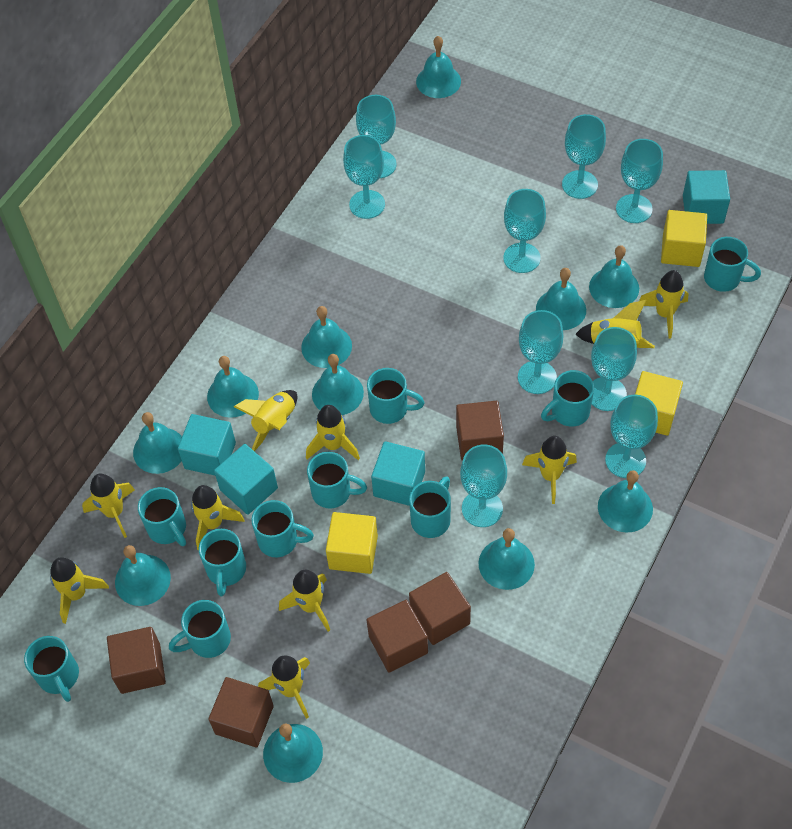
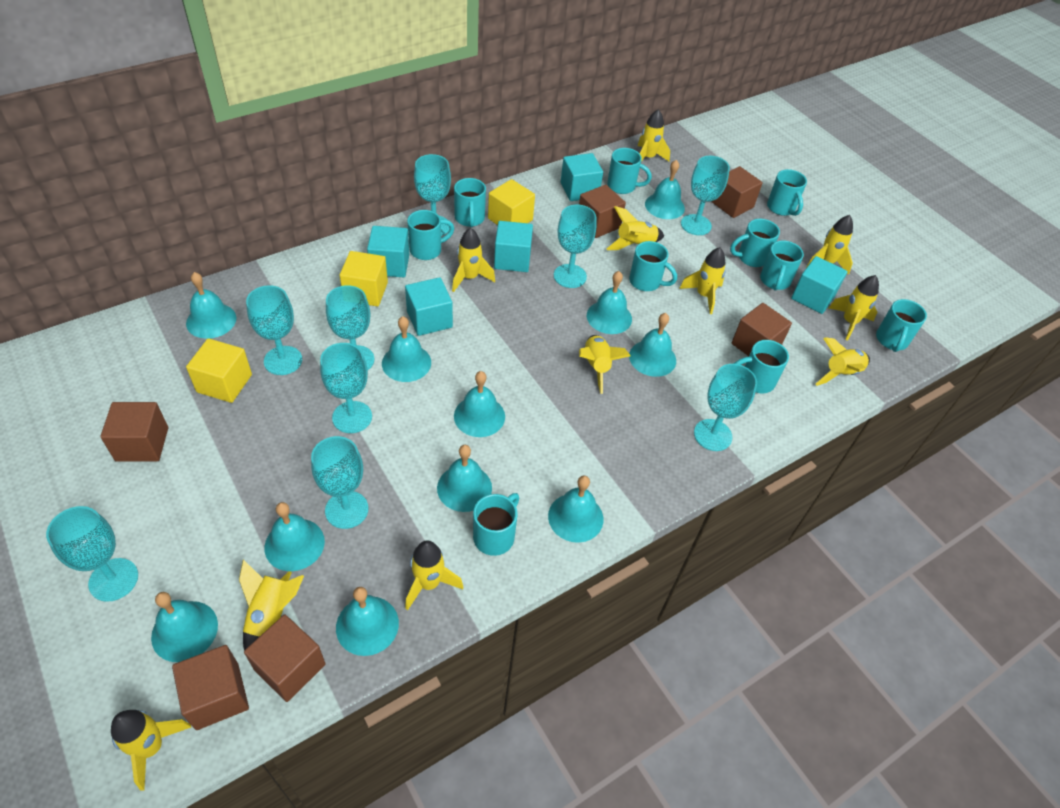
brown cube: [107,627,166,694] [208,677,274,747] [367,600,428,672] [409,572,471,645] [456,401,504,461] = 5 -> [100,402,168,462] [172,645,249,730] [244,614,326,702] [579,185,626,238] [711,166,763,218] [732,303,792,356] = 6
turquoise cube: [178,414,236,476] [214,444,278,515] [371,441,425,506] [683,170,730,224] = 4 -> [367,226,409,277] [405,277,453,336] [494,221,533,272] [561,153,603,201] [791,256,847,314] = 5
yellow rocket: [50,558,109,624] [82,474,135,538] [191,485,245,550] [234,390,297,451] [258,656,310,719] [279,570,330,632] [306,405,360,460] [522,436,577,504] [575,300,655,348] [639,270,689,339] = 10 -> [111,710,191,791] [239,559,304,651] [405,541,463,610] [452,228,495,292] [579,335,630,394] [607,206,664,250] [638,109,670,162] [679,247,725,314] [806,215,853,275] [815,337,870,386] [829,275,879,340] = 11

